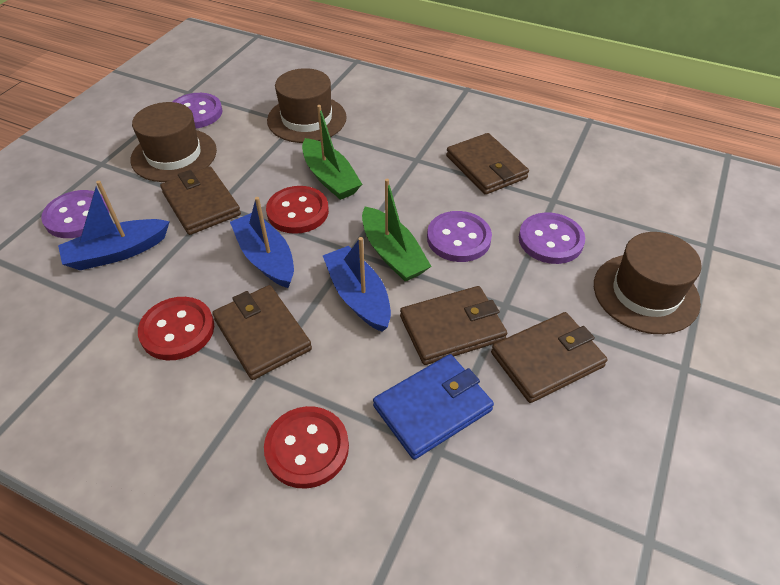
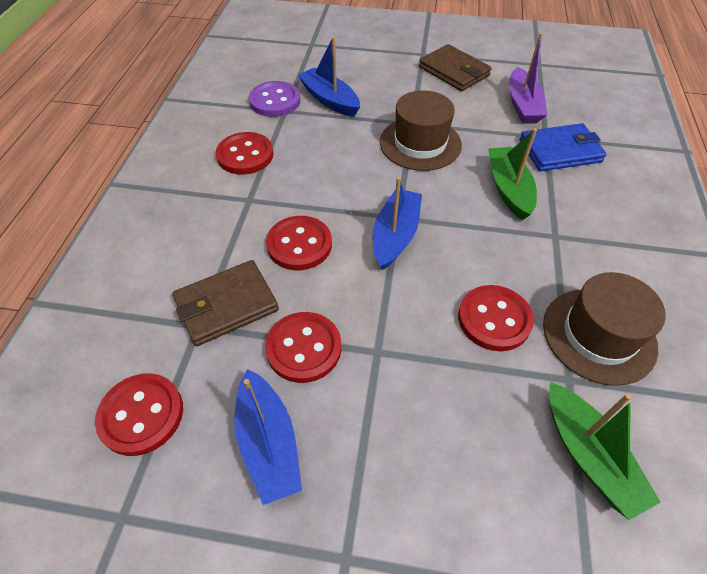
brown hat: [130,102,217,182] [267,68,347,143] [594,232,702,334] = 3 -> [380,90,462,171] [543,272,666,386] = 2
brown wallet: [160,166,241,235] [212,285,312,380] [400,286,507,365] [446,133,529,195] [491,312,608,403] = 5 -> [173,260,279,346] [419,44,492,91] = 2
purple boat: none = 0 -> [509,33,547,124] = 1
purple button: [41,190,109,238] [173,93,223,128] [427,211,492,262] [519,212,585,264] = 4 -> [249,81,300,117] = 1
red button: [138,297,214,360] [264,406,349,489] [266,186,329,234] = 3 -> [95,373,183,456] [216,132,273,175] [265,312,341,383] [266,216,332,270] [458,285,534,351] = 5

